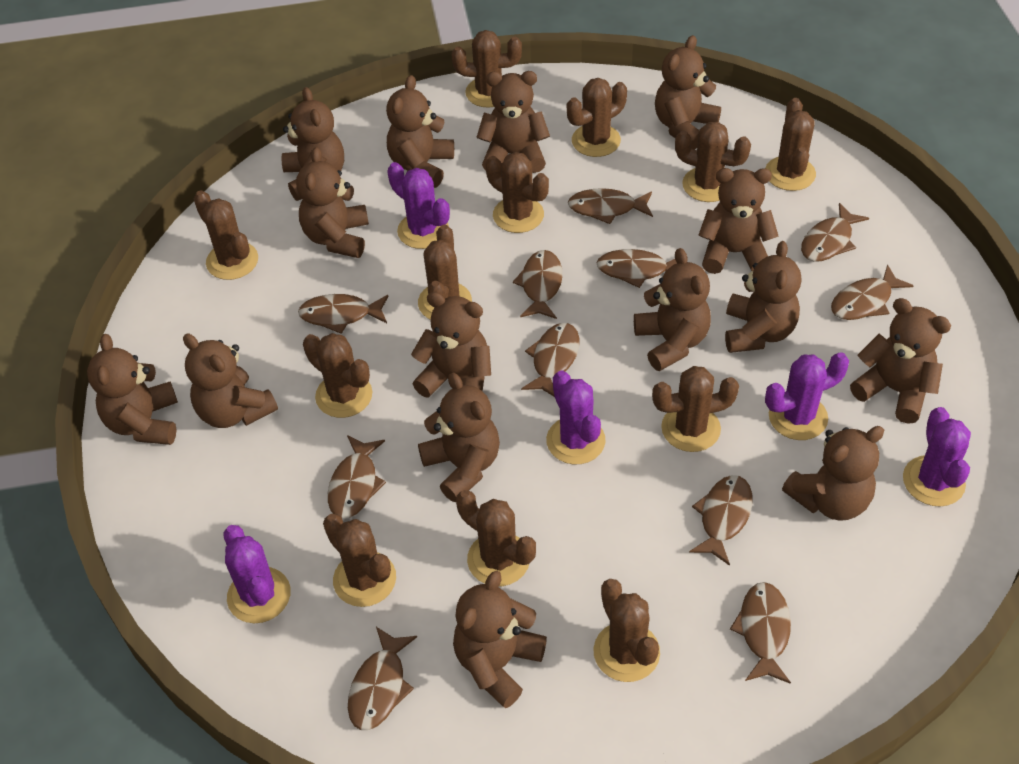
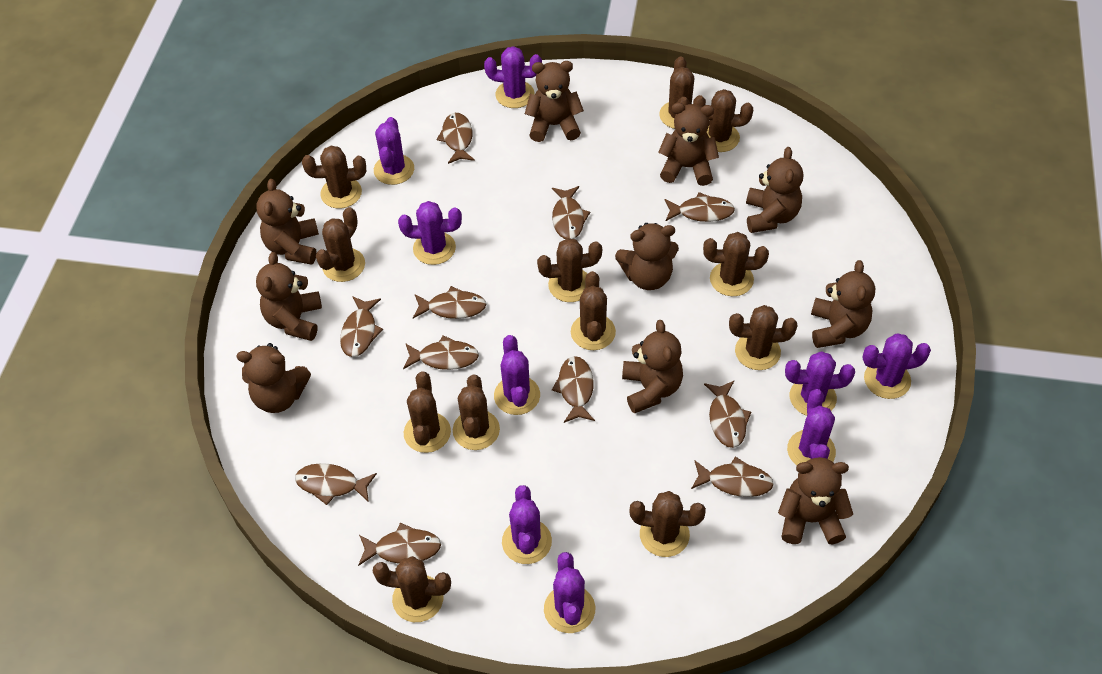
brown teddy bear: [87,334,178,445] [183,333,278,428] [282,87,344,201] [296,147,369,258] [386,75,454,188] [411,292,491,397] [418,373,500,502] [453,571,547,708] [477,71,550,173] [634,248,711,371] [655,35,721,150] [698,168,779,274] [725,241,801,353] [782,426,884,521] [850,298,951,424] = 15 -> [236,343,311,413] [256,179,319,265] [256,252,322,341] [525,61,584,142] [615,223,679,290] [622,320,683,414] [658,103,719,186] [746,147,803,233] [778,457,853,545] [811,260,875,348] = 10
purple cactus: [223,525,291,623] [387,162,450,249] [546,370,606,464] [765,352,849,440] [903,407,971,507] = 5 -> [374,117,414,185] [398,201,462,265] [484,46,542,108] [494,335,540,415] [502,485,552,564] [544,552,595,633] [785,351,855,416] [787,389,836,466] [863,333,931,399] = 9

